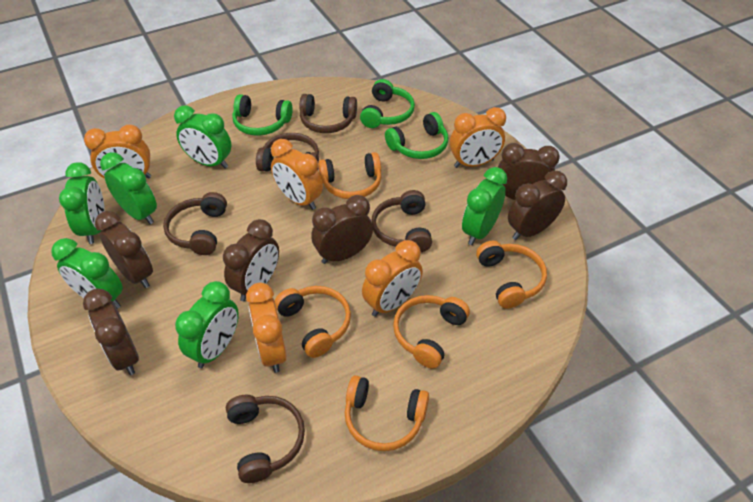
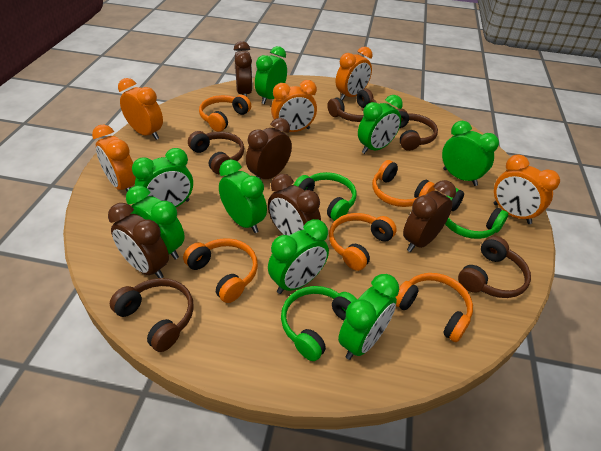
brown clock: [83,289,139,375] [95,211,153,288] [223,219,279,301] [311,195,373,264] [498,143,560,200] [508,171,567,240] = 6 -> [108,203,169,278] [234,41,253,97] [246,118,292,179] [268,174,321,236] [403,180,456,252] = 5
green clock: [51,238,123,309] [59,162,105,244] [100,152,157,224] [174,105,232,169] [175,281,239,368] [462,167,507,245] = 6 -> [126,186,185,260] [132,148,193,207] [219,159,267,233] [255,46,287,104] [268,219,329,294] [338,274,399,360] [358,95,403,154] [442,121,499,186] = 8

